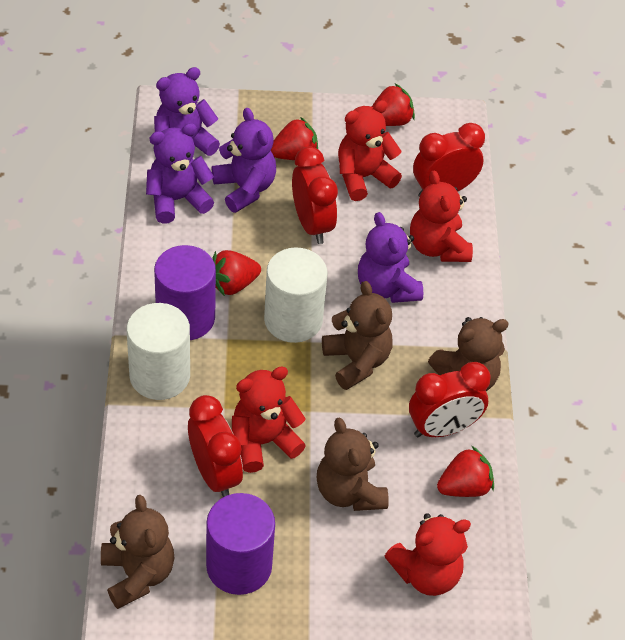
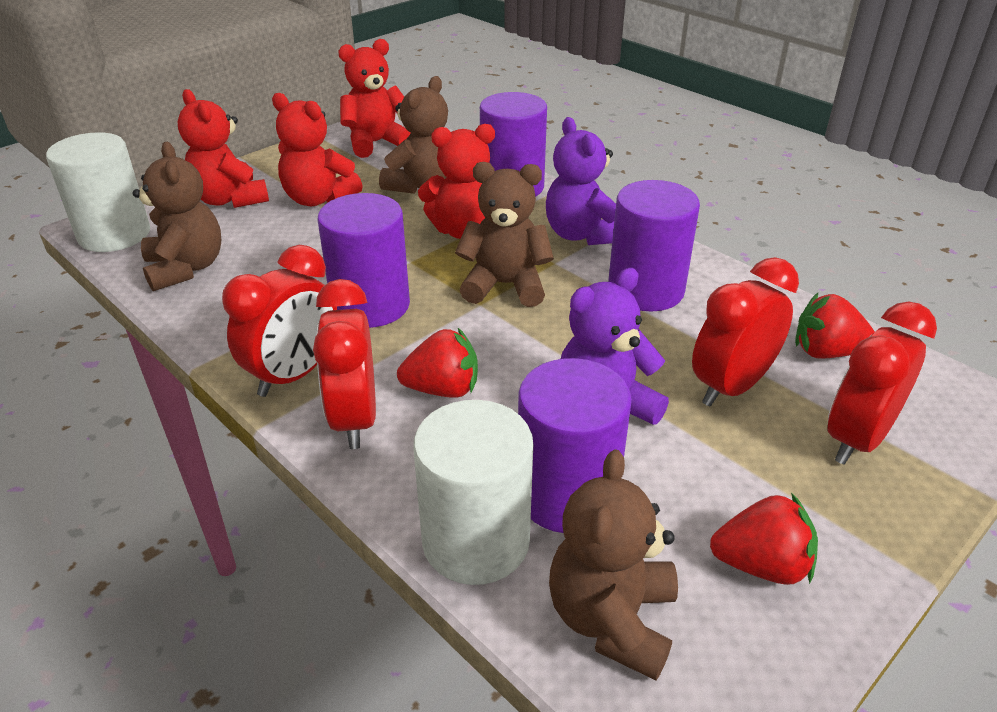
purple cylinder: [154,245,216,340] [206,493,275,595] = 2 -> [318,193,410,328] [480,92,547,197] [518,358,632,533] [608,180,700,311] = 4
purple teddy bear: [146,123,214,224] [154,67,220,156] [212,108,276,213] [358,212,423,303] = 4 -> [546,117,616,245] [561,268,669,425] = 2
red strawberry: [213,250,261,296] [271,117,318,160] [372,84,415,126] [437,446,494,497] = 4 -> [397,328,478,398] [710,493,818,585] [795,293,875,359] = 3

